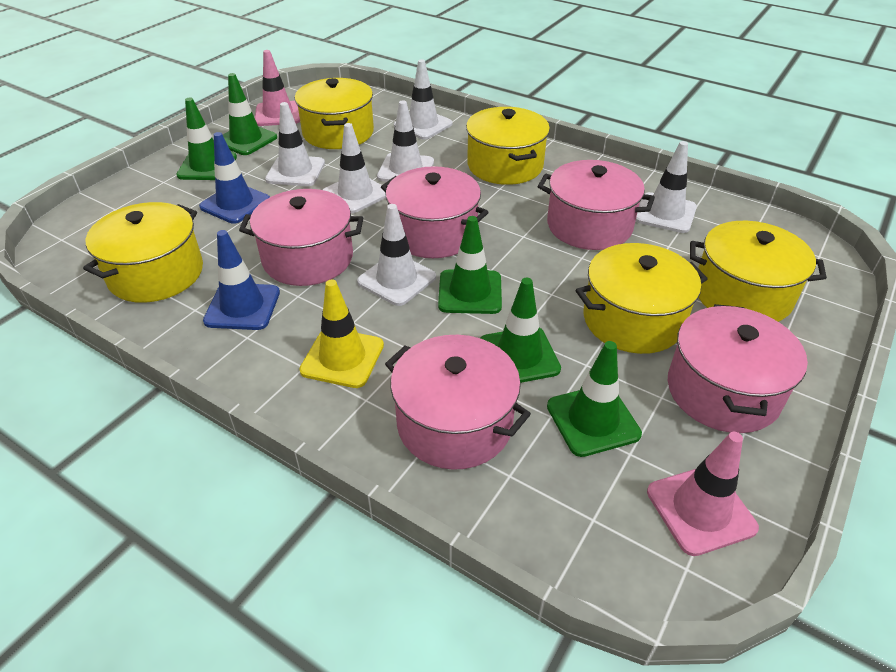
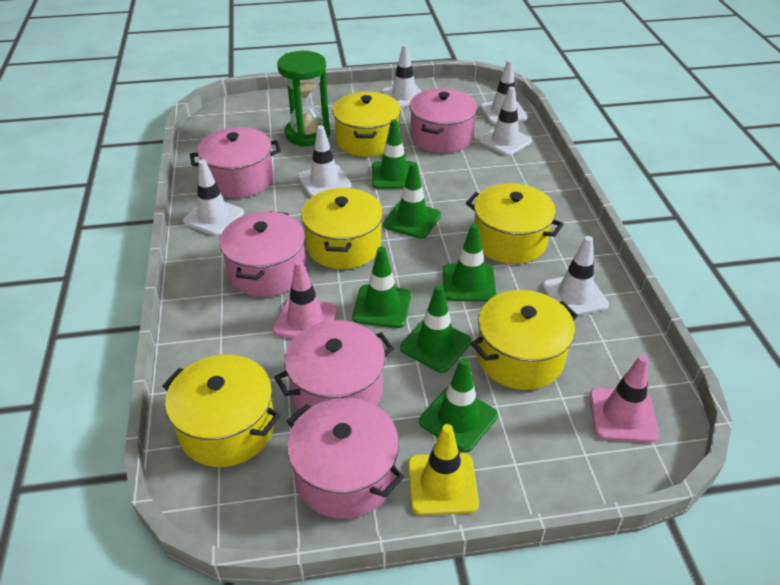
blue traffic cone: [199,132,270,224] [203,230,280,330] = 2 -> none = 0
green hourglass: none = 0 -> [277,51,330,146] = 1
green traffic cone: [176,98,237,180] [223,73,277,155] [438,216,502,314] [480,278,561,383] [547,341,642,457] = 5 -> [352,247,411,328] [372,119,412,189] [383,162,441,239] [400,284,471,373] [419,358,498,452] [443,224,496,302] = 6

